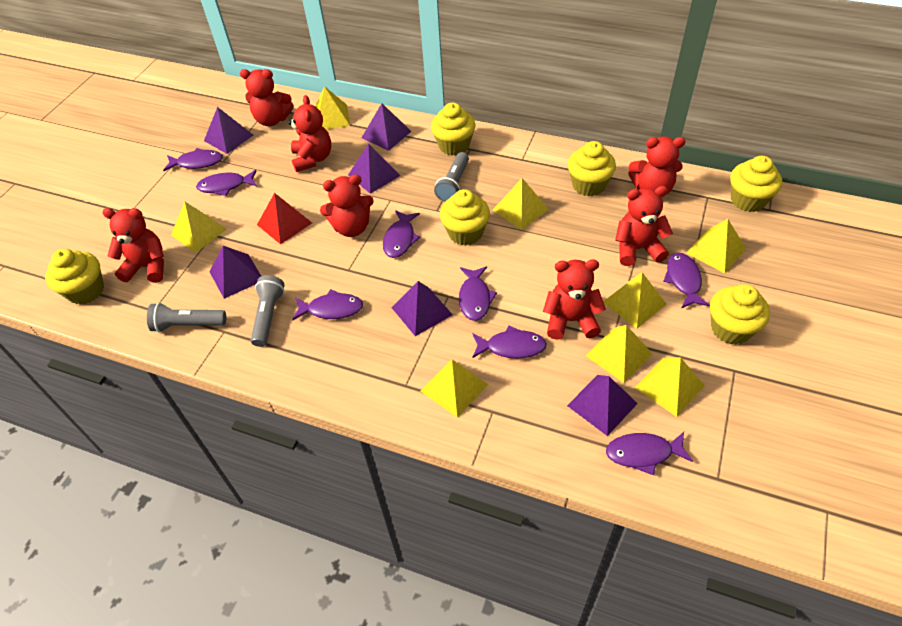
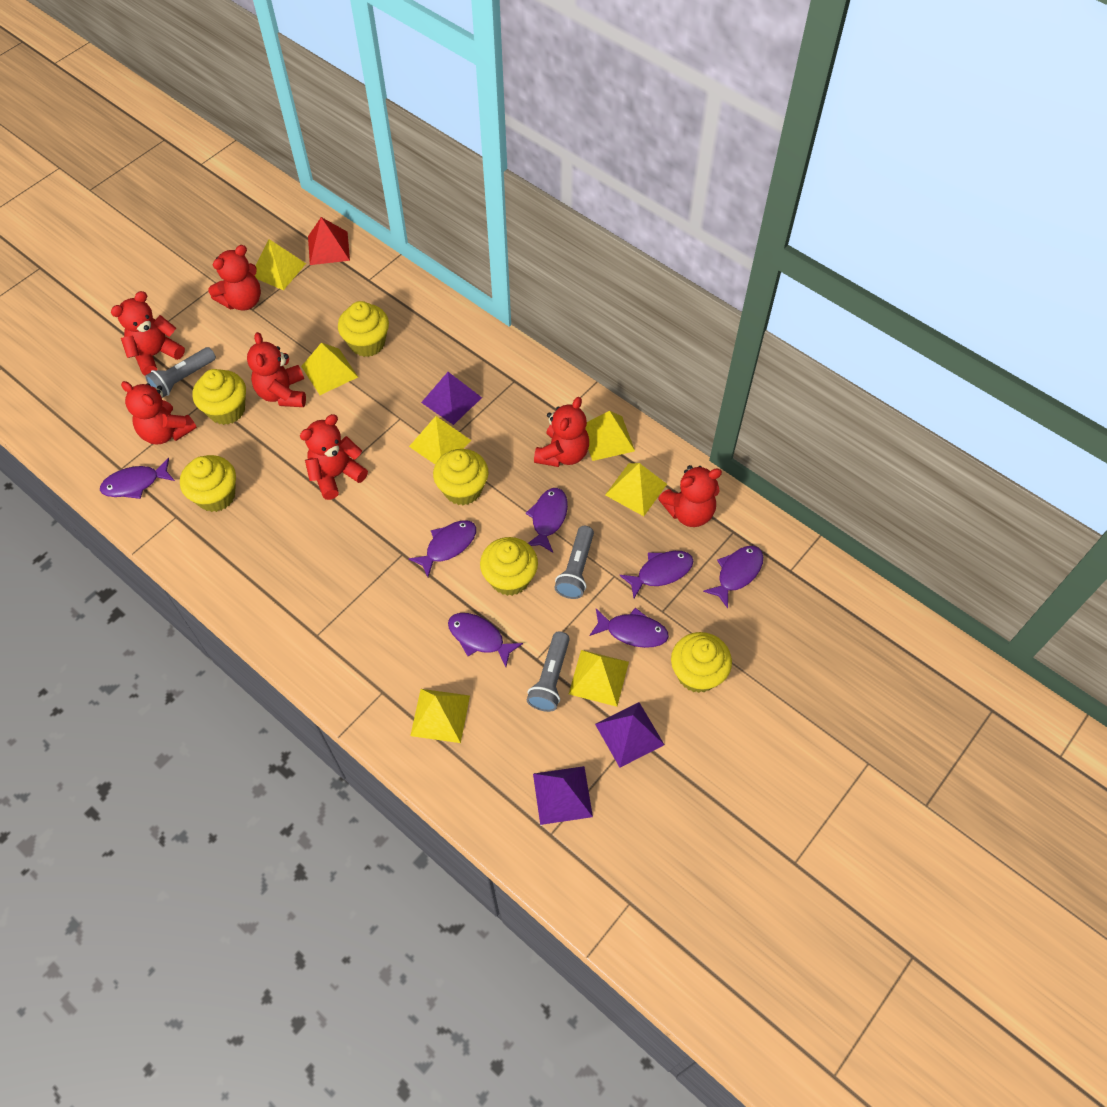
purple fish: [163,148,223,171] [196,170,257,196] [292,289,363,320] [383,210,421,258] [459,266,497,321] [472,326,547,359] [606,432,693,475] [663,253,710,308] = 8 -> [100,458,175,499] [409,520,476,577] [448,613,523,667] [526,488,568,553] [589,608,669,648] [619,551,693,598] [703,546,763,608] = 7
purple pyramid: [204,107,253,154] [209,246,261,299] [348,144,400,194] [362,103,412,151] [391,281,453,336] [567,375,638,436] = 6 -> [421,372,482,425] [533,766,593,825] [595,702,664,768] = 3
yellow pyramid: [171,202,227,253] [315,86,350,129] [421,359,488,418] [493,178,549,230] [585,325,653,383] [603,272,667,328] [635,357,705,417] [686,219,746,273] = 8 -> [255,239,306,290] [301,343,358,395] [409,416,471,464] [410,689,470,743] [569,650,629,707] [585,411,635,461] [605,463,667,516] = 7

